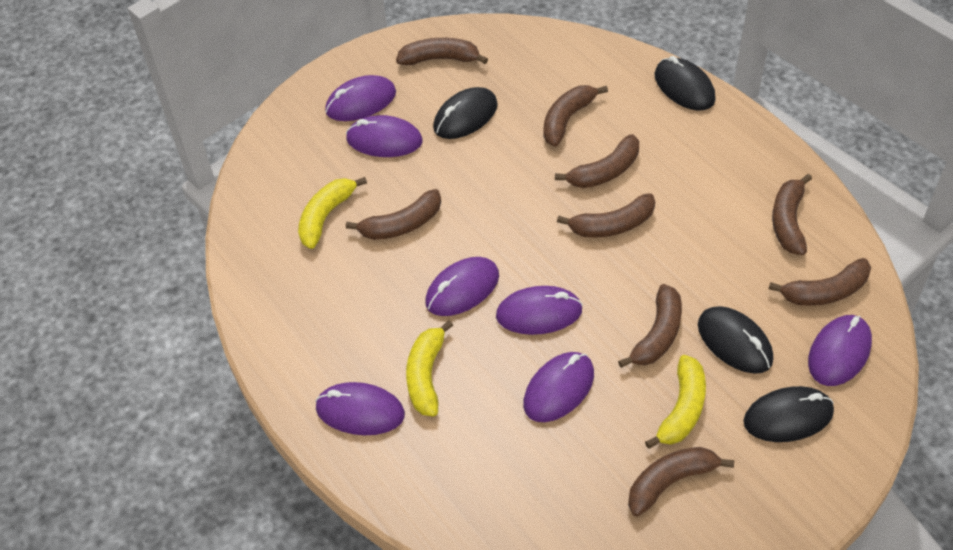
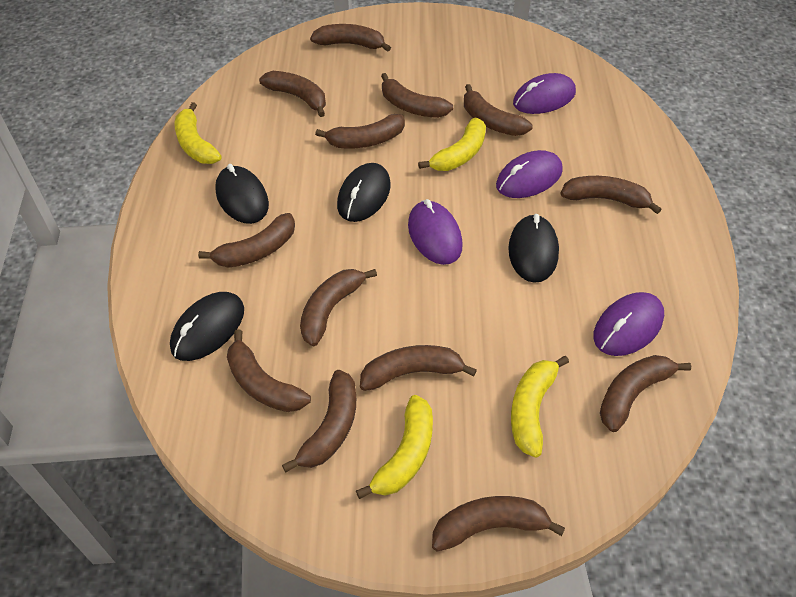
brown banana: [346,189,441,240] [396,38,488,65] [543,85,608,147] [555,134,639,188] [557,193,655,238] [618,284,682,368] [628,447,734,517] [769,258,871,306] [772,174,812,255] = 9 -> [198,213,295,268] [227,329,311,412] [259,71,326,117] [282,370,356,472] [300,269,377,346] [310,24,391,52] [315,114,405,149] [360,345,477,391] [381,73,453,118] [432,496,565,551] [464,84,533,136] [560,176,662,214] [600,355,691,432] = 13
purple mouse: [315,382,405,435] [325,75,396,121] [346,115,423,157] [425,257,499,316] [496,286,583,335] [523,352,594,422] [808,315,872,386] = 7 -> [408,199,463,265] [496,150,563,198] [513,73,576,114] [594,292,664,356] = 4
yellow banana: [298,177,367,249] [406,320,453,417] [645,355,706,449] = 3 -> [175,102,221,164] [356,395,433,499] [418,118,486,171] [511,356,569,457] = 4

